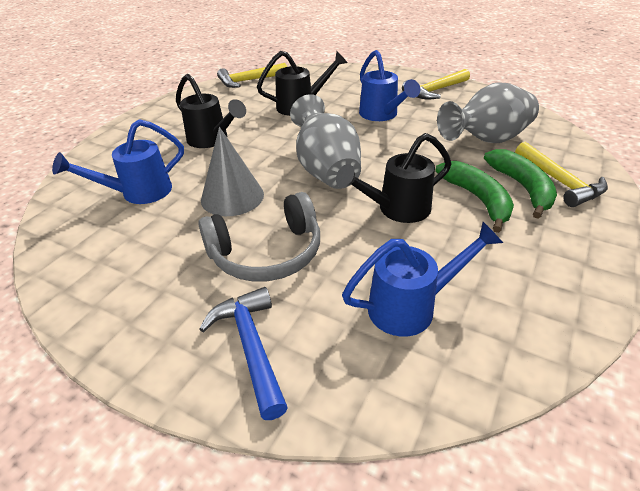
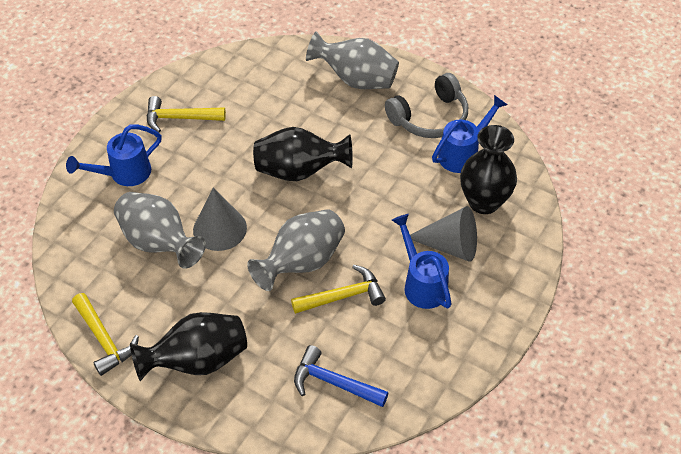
black vase: none = 0 -> [130,312,247,381] [253,127,353,181] [460,125,517,214] = 3
black watering can: [176,74,246,148] [257,51,348,116] [336,133,451,223] = 3 -> none = 0
green banana: [435,161,514,233] [484,149,557,219] = 2 -> none = 0
grey cone: [201,127,264,216] = 1 -> [193,187,247,251] [410,206,477,262] = 2
grey vase: [290,94,361,189] [437,82,539,143] = 2 -> [114,192,206,269] [247,209,345,291] [306,31,399,89] = 3

